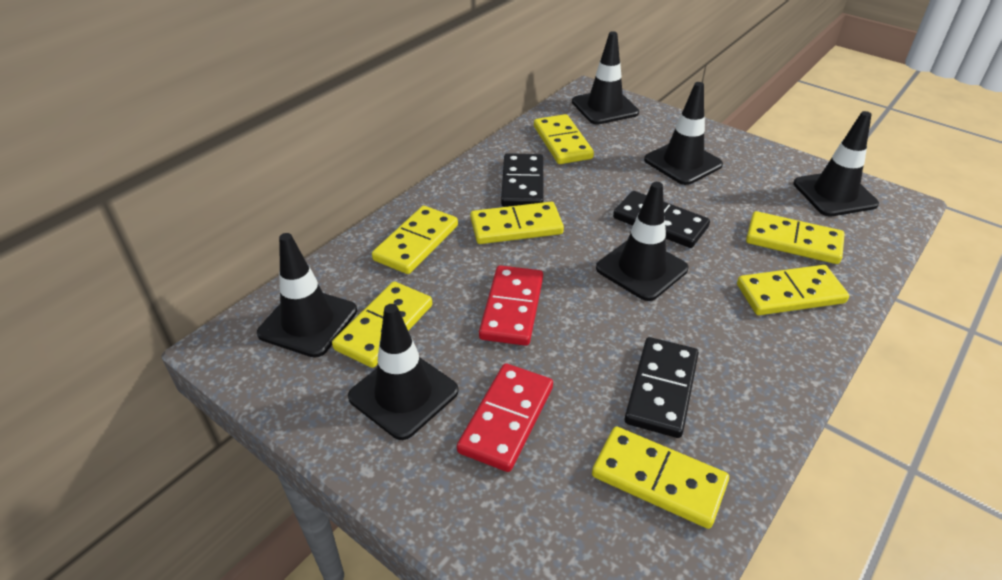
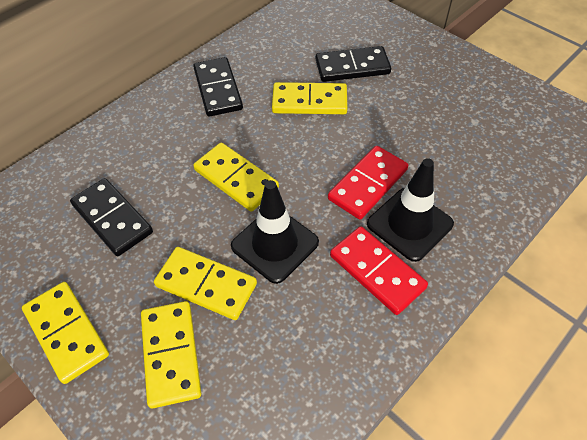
black traffic cone: [257,233,357,358] [348,304,459,440] [572,31,639,125] [596,182,689,301] [644,82,723,185] [793,111,879,216] = 6 -> [231,180,319,284] [367,158,454,262] = 2
yellow domino: [332,282,432,368] [372,206,458,274] [470,202,564,244] [534,114,594,164] [592,427,729,529] [737,265,849,315] [746,211,845,264] = 7 -> [22,282,109,384] [141,301,201,408] [154,247,257,320] [193,143,279,212] [272,82,348,114] = 5

